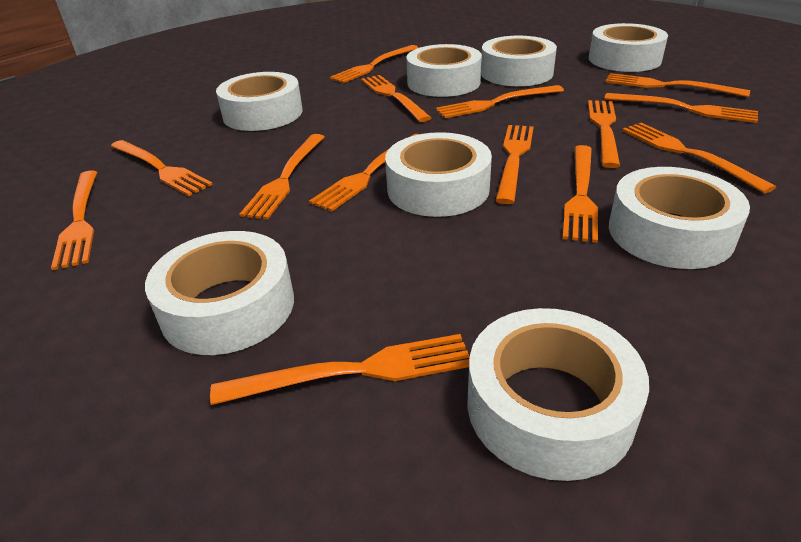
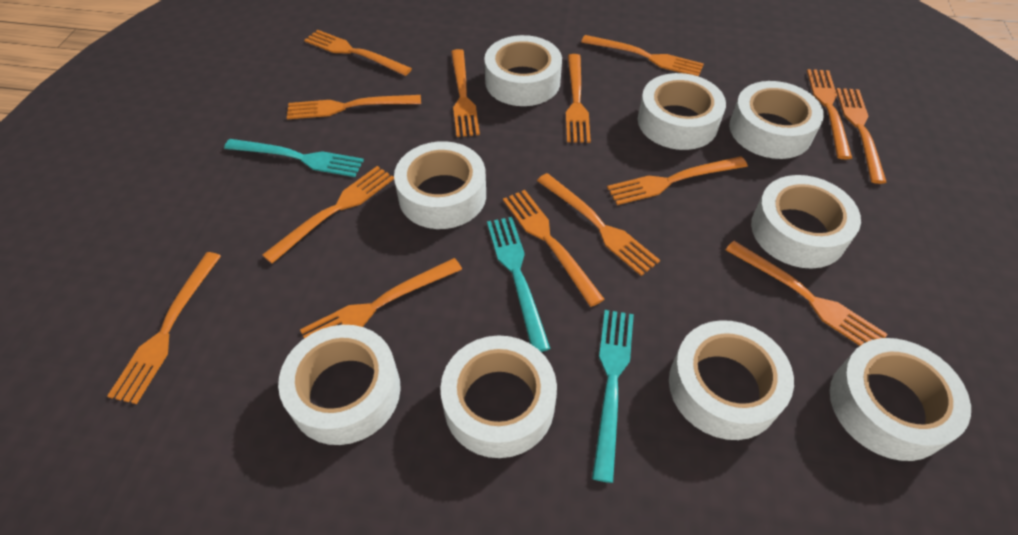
turquoise fork: none = 0 -> [224,139,364,177] [487,217,551,352] [592,310,634,483] = 3
white tape: [145,231,294,355] [216,72,303,131] [385,132,492,217] [406,44,482,97] [468,308,649,481] [481,36,557,86] [589,23,668,72] [609,167,750,269] = 8 -> [278,325,401,445] [394,141,486,229] [440,335,557,458] [484,35,562,106] [638,73,726,150] [669,320,794,440] [729,81,824,159] [751,175,861,269] [830,338,971,461] = 9

